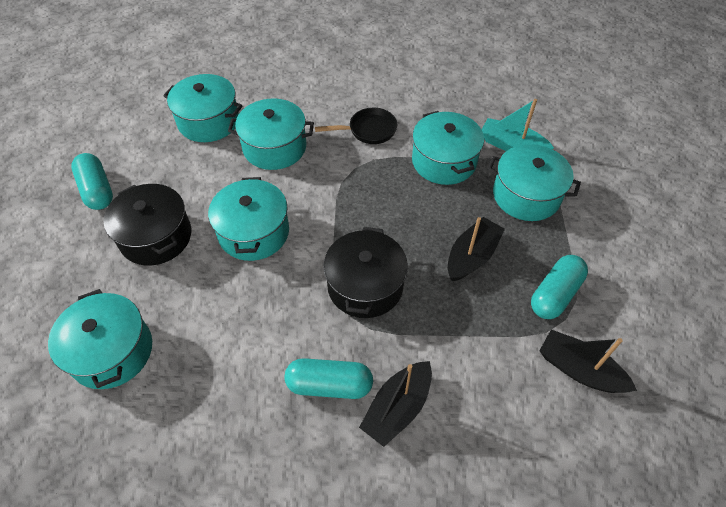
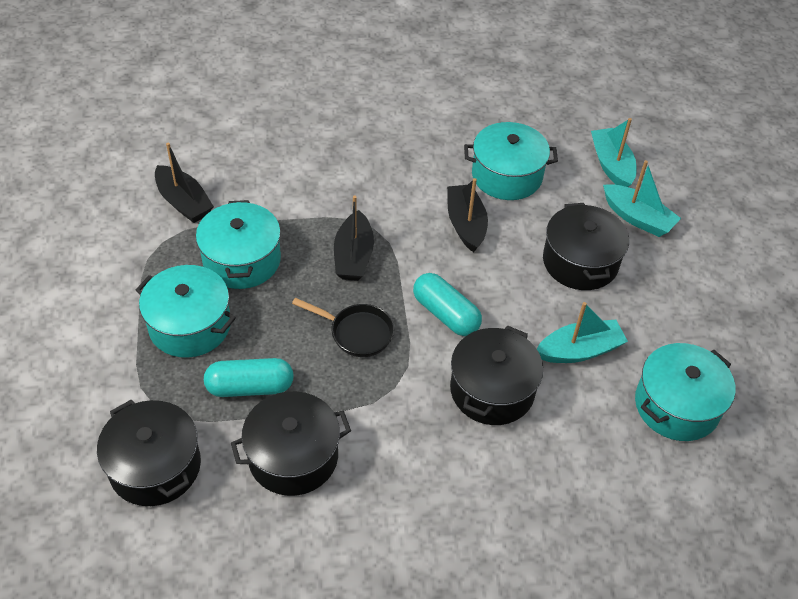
black pot: [103,184,191,266] [323,227,408,318] = 2 -> [97,400,201,506] [231,391,351,496] [450,326,543,425] [543,203,629,290] = 4
turquoise boat: [481,99,554,151] = 1 -> [537,302,628,363] [591,118,637,187] [603,160,681,237] = 3
turquoise capsule: [71,153,113,210] [284,358,373,399] [531,255,588,319] = 3 -> [204,358,294,397] [413,273,482,336] = 2
turquoise pot: [48,289,152,389] [163,74,243,142] [208,177,289,261] [228,99,314,170] [412,111,484,185] [488,144,581,221] = 6 -> [136,265,236,358] [196,200,281,289] [464,122,558,200] [635,343,735,441] = 4

